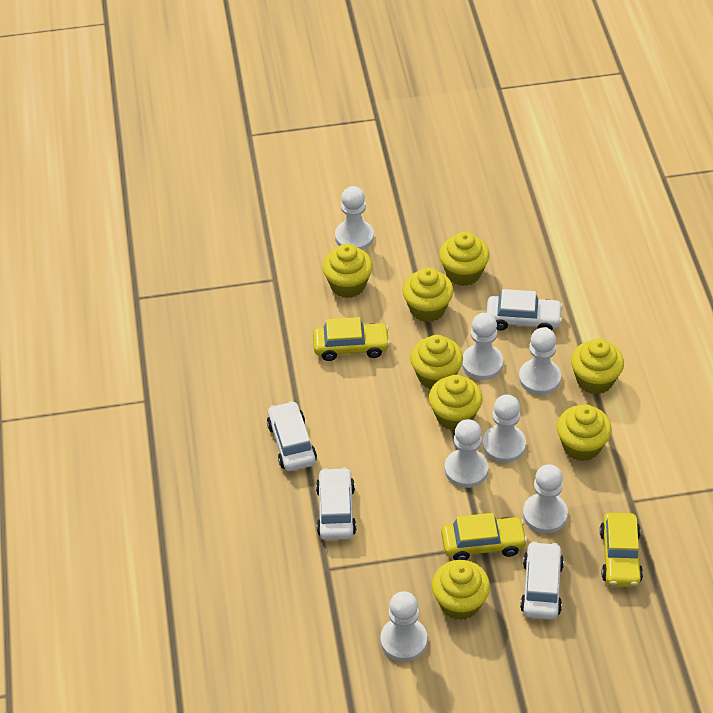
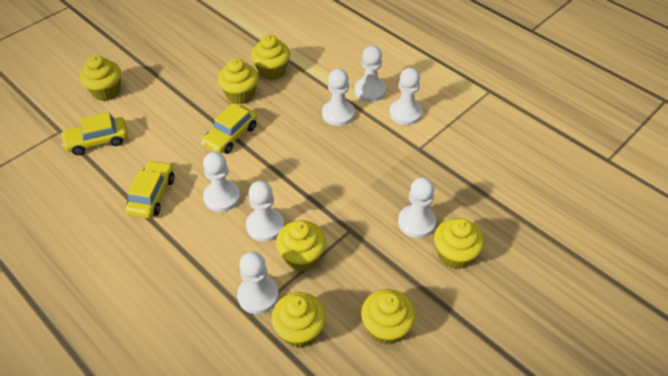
white car: [267,401,317,471] [316,467,356,540] [486,289,563,330] [520,541,564,620] = 4 -> none = 0
yellow cupcake: [322,244,373,298] [403,267,453,322] [410,335,463,389] [429,375,483,430] [432,560,490,620] [439,232,489,286] [557,404,612,461] [571,339,624,394] = 8 -> [80,55,121,101] [218,58,258,104] [251,35,290,80] [271,292,326,348] [276,220,326,272] [361,289,416,345] [434,218,484,269] = 7

